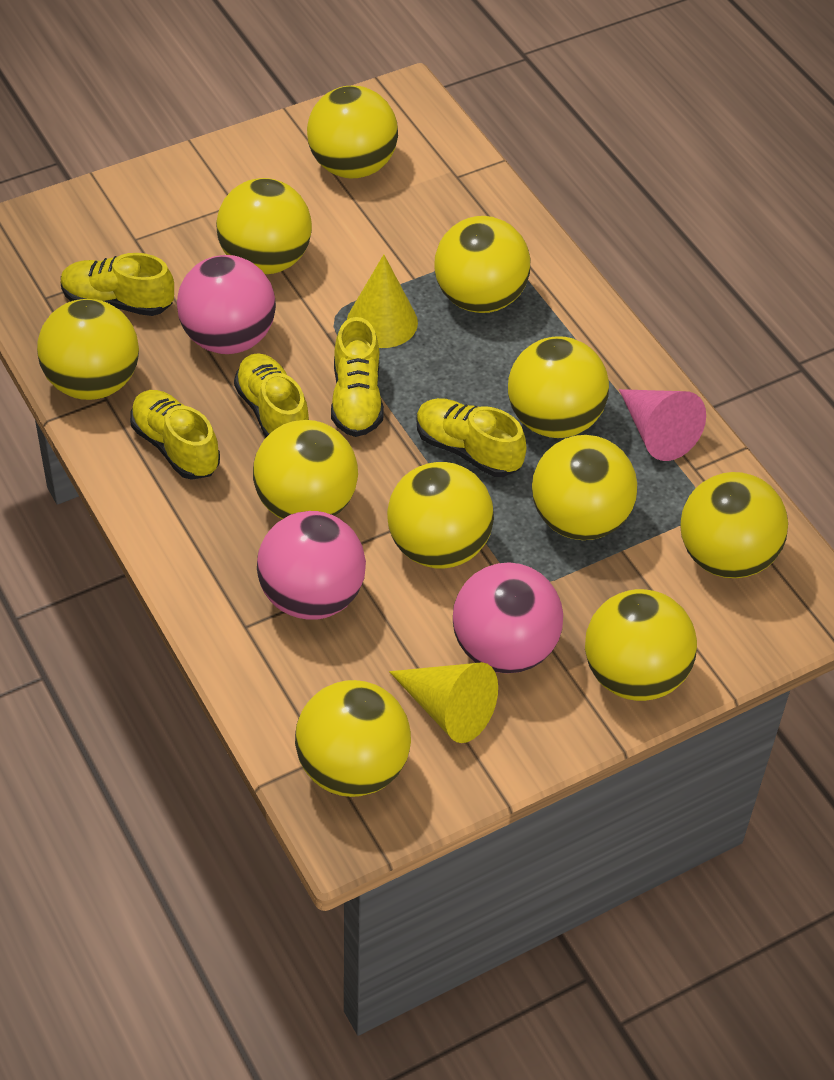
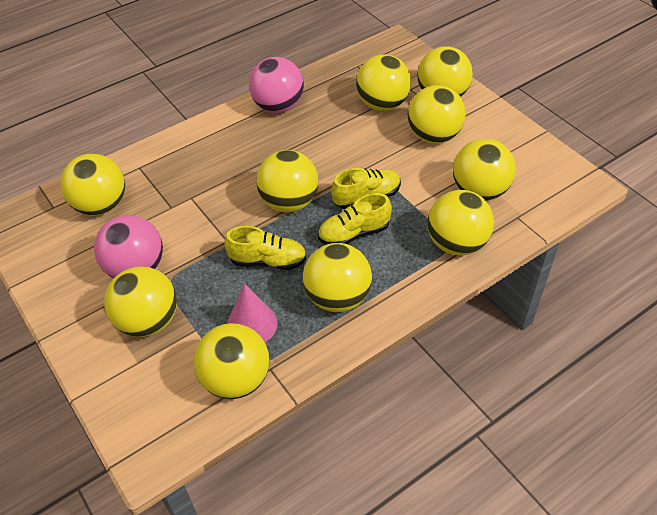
pink ball: [177,255,276,354] [257,511,366,620] [453,562,563,673] = 3 -> [94,215,163,278] [249,57,304,113] = 2
yellow ball: [37,299,139,400] [216,178,312,274] [253,420,358,519] [295,680,411,797] [307,86,398,178] [387,462,494,568] [434,216,530,313] [508,336,609,438] [532,435,637,540] [585,589,697,701] [680,472,788,578] = 11 -> [61,154,125,216] [104,266,177,337] [194,323,270,399] [256,150,318,212] [303,243,372,312] [356,54,411,111] [408,85,466,144] [417,46,473,97] [427,190,494,255] [453,139,516,201] = 10
yellow cone: [347,254,418,348] [389,662,498,743] = 2 -> none = 0
yellow shoe: [61,253,174,316] [130,390,220,480] [234,353,309,437] [331,317,384,437] [417,398,527,477] = 5 -> [225,226,307,270] [318,193,392,245] [331,168,401,209] = 3

